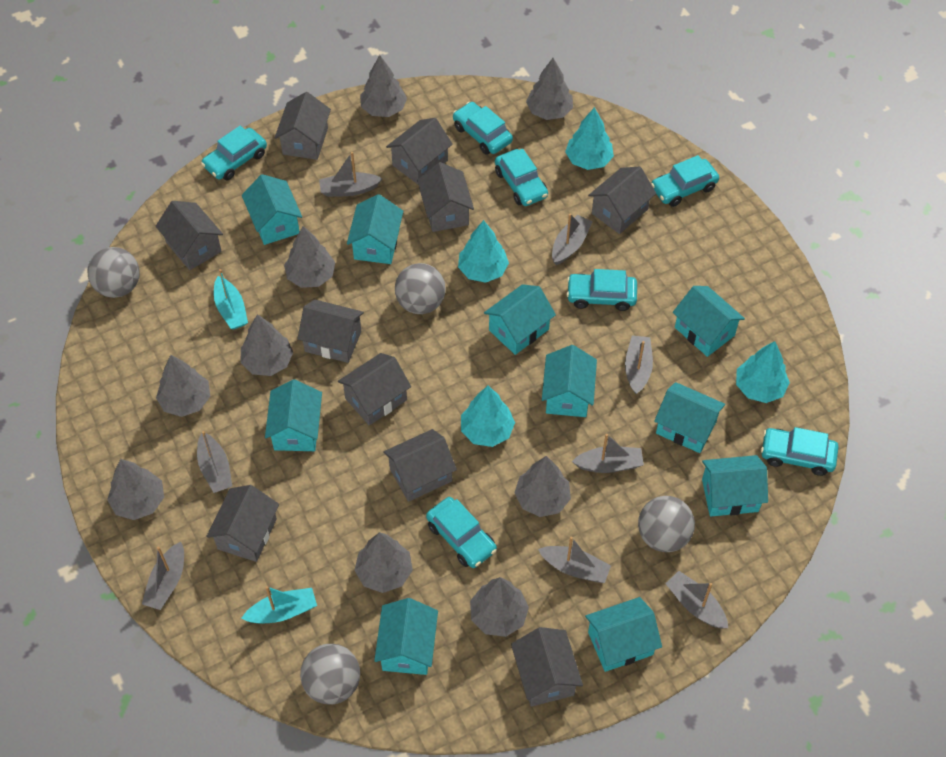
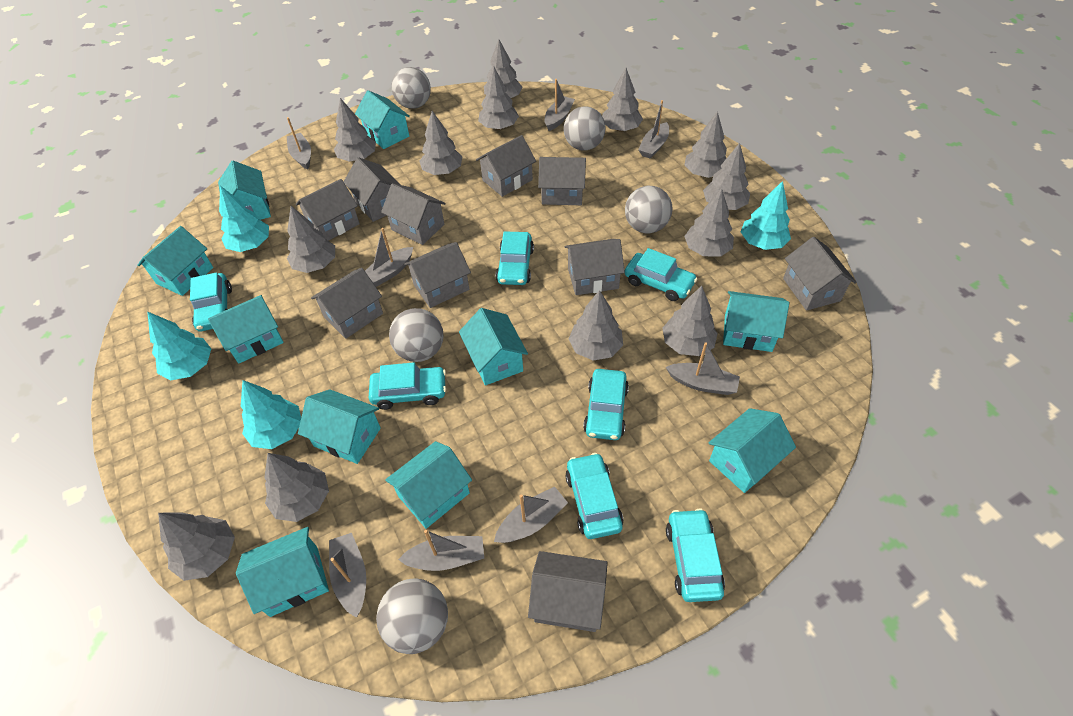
grey ball: [87,247,140,298] [300,644,360,705] [395,263,446,314] [638,496,695,552] = 4 -> [376,579,448,654] [389,308,443,362] [391,67,431,109] [564,107,606,151] [625,185,672,233] = 5
grey tree: [107,459,164,520] [156,355,210,417] [240,314,293,376] [284,226,335,288] [354,532,413,593] [360,55,407,117] [470,577,529,637] [514,456,571,517] [526,58,573,120] = 9 -> [158,513,235,581] [264,453,329,522] [287,206,335,273] [334,98,376,162] [420,111,463,175] [478,67,519,130] [484,39,522,98] [569,290,623,361] [602,68,643,132] [663,286,718,356] [684,111,727,178] [684,189,734,257] [703,143,750,210] = 13
turquoise boat: [214,269,248,329] [241,586,317,623] = 2 -> none = 0

